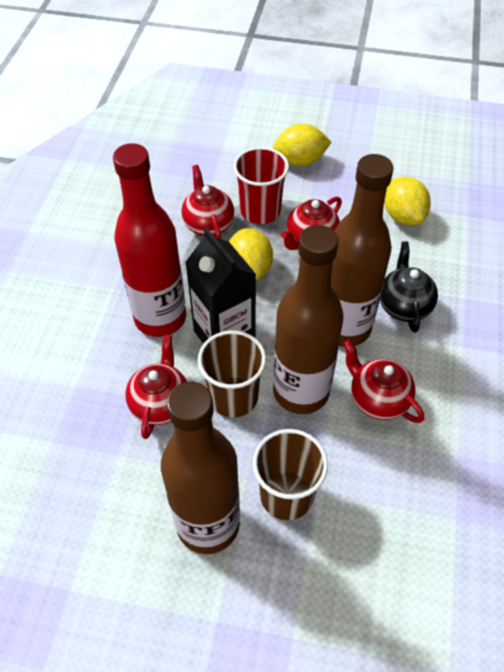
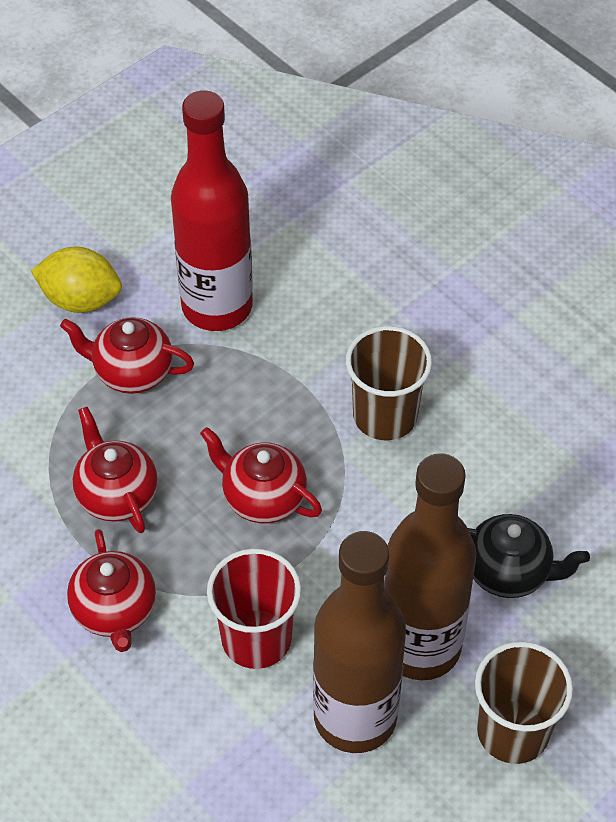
black carton: [185,228,256,344] = 1 -> none = 0
brown bottle: [161,382,240,554] [273,225,344,414] [331,154,394,347] = 3 -> [313,531,406,753] [384,453,477,680] = 2
yellow lemon: [229,228,273,281] [273,124,332,166] [384,177,431,225] = 3 -> [31,247,122,313] = 1

